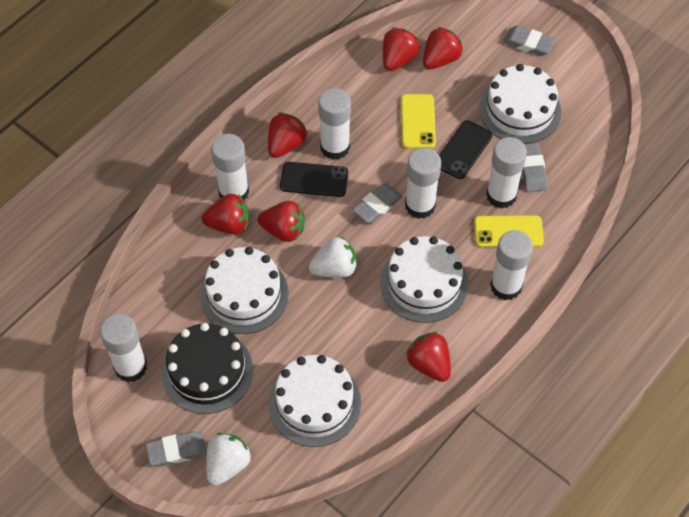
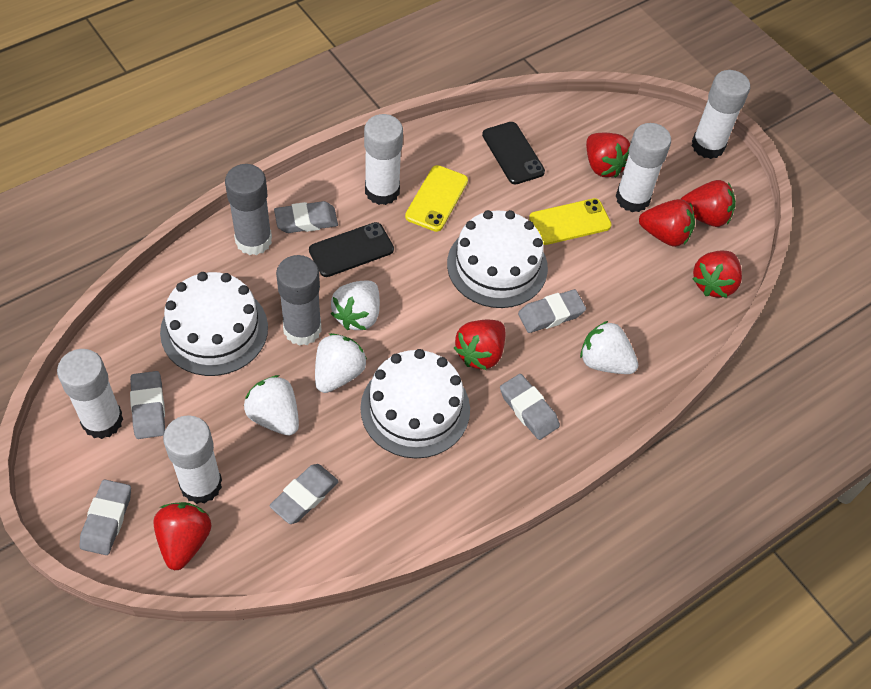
black cake: [162,323,253,414] = 1 -> none = 0
grey eraser: [145,431,207,467] [352,183,403,223] [503,25,555,56] [521,143,547,192] = 4 -> [79,480,131,555] [130,371,165,439] [269,464,339,524] [274,201,338,233] [500,374,560,440] [518,289,586,333] = 6
grey glue stick: none = 0 -> [225,164,272,255] [276,255,322,346] = 2
white cake: [200,247,289,334] [268,355,361,447] [380,236,468,323] [479,64,561,144] = 4 -> [160,272,268,376] [360,349,470,458] [447,210,548,308] = 3
white glue stick: [100,314,147,382] [211,134,249,201] [318,88,351,160] [405,148,441,219] [486,137,527,209] [490,230,533,300] = 6 -> [57,349,123,439] [163,415,222,504] [364,114,403,205] [616,123,671,212] [692,70,750,159] = 5
white strawberry: [206,433,251,486] [309,236,357,278] = 2 -> [243,375,299,436] [315,333,367,393] [331,281,380,330] [580,321,638,374] = 4

